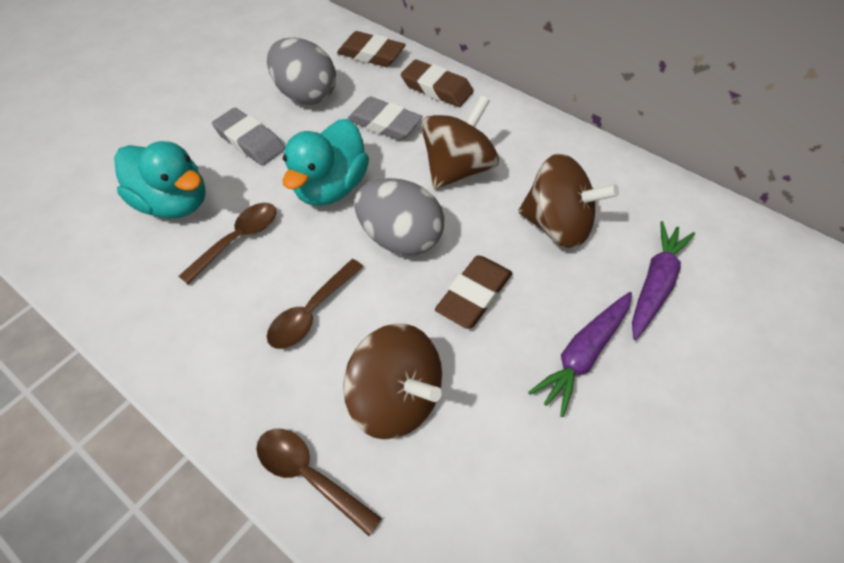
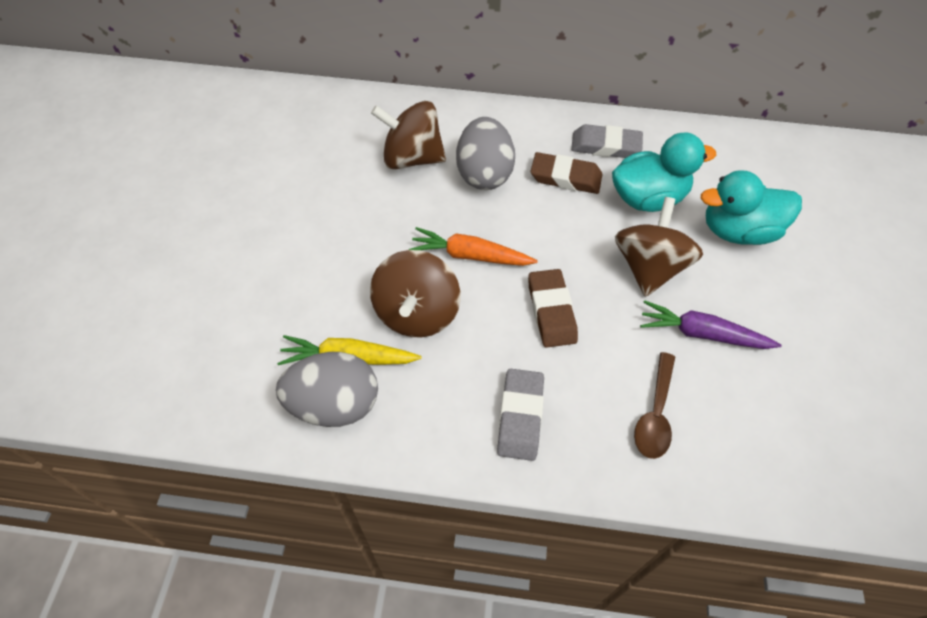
brown eraser: [337,31,406,67] [401,59,474,107] [435,255,512,329] = 3 -> [528,269,578,348] [531,152,603,194] = 2
brown spoon: [179,203,276,284] [256,429,382,536] [267,259,363,349] = 3 -> [634,352,675,459] = 1
orange carrot: none = 0 -> [409,227,538,266] = 1
purple carrot: [528,292,632,417] [632,221,695,340] = 2 -> [640,300,782,349] = 1
yellow carrot: none = 0 -> [277,335,422,365] = 1

